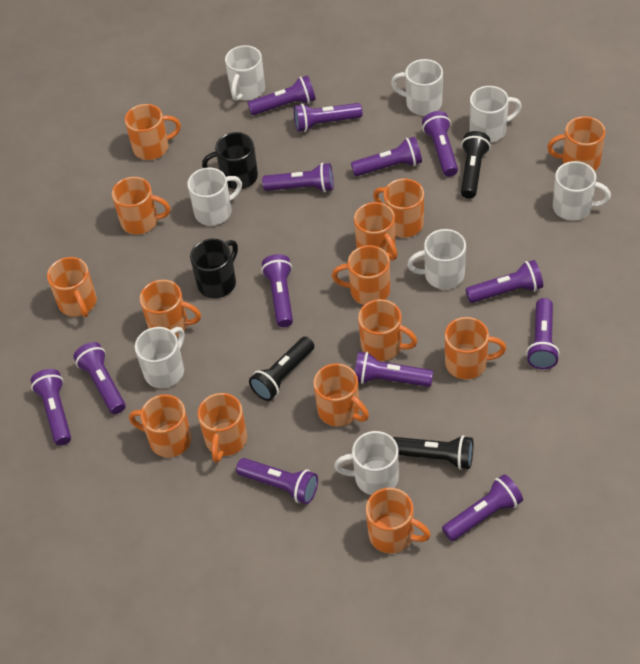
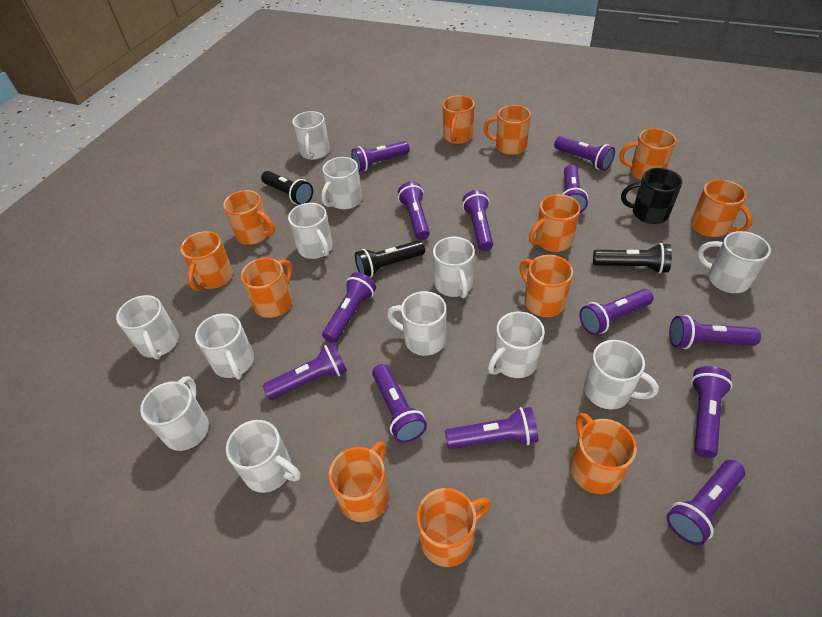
black mug: [190,239,238,298] [202,132,258,189] = 2 -> [621,168,683,224] = 1
orange mug: [47,257,97,317] [112,177,170,235] [125,104,181,160] [129,394,192,458] [140,280,201,337] [198,393,247,463] [313,363,369,427] [332,245,390,305] [354,202,397,261] [358,299,417,361] [366,488,431,554] [373,179,424,238] [445,317,506,380] [547,116,605,171] = 14 -> [180,231,233,291] [223,190,275,245] [241,258,293,318] [329,441,389,522] [416,488,491,567] [443,95,475,144] [483,105,531,155] [520,255,573,317] [529,194,580,252] [570,413,637,494] [619,128,676,180] [691,179,753,237] = 12
white mug: [135,327,185,388] [187,168,242,226] [225,45,265,101] [334,431,399,495] [391,59,443,115] [408,229,466,289] [470,86,522,143] [553,161,611,221] = 8 -> [116,295,179,359] [140,376,209,451] [195,313,254,379] [226,420,301,493] [288,203,333,259] [292,111,330,160] [321,157,362,209] [387,291,446,356] [433,237,475,298] [488,312,545,378] [584,340,659,409] [697,231,771,293] = 12

